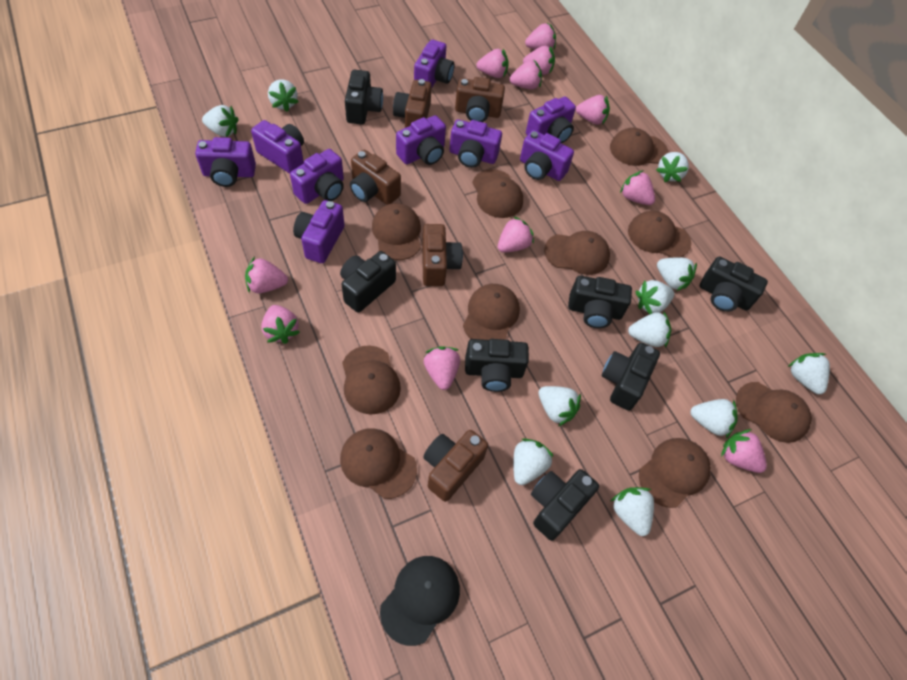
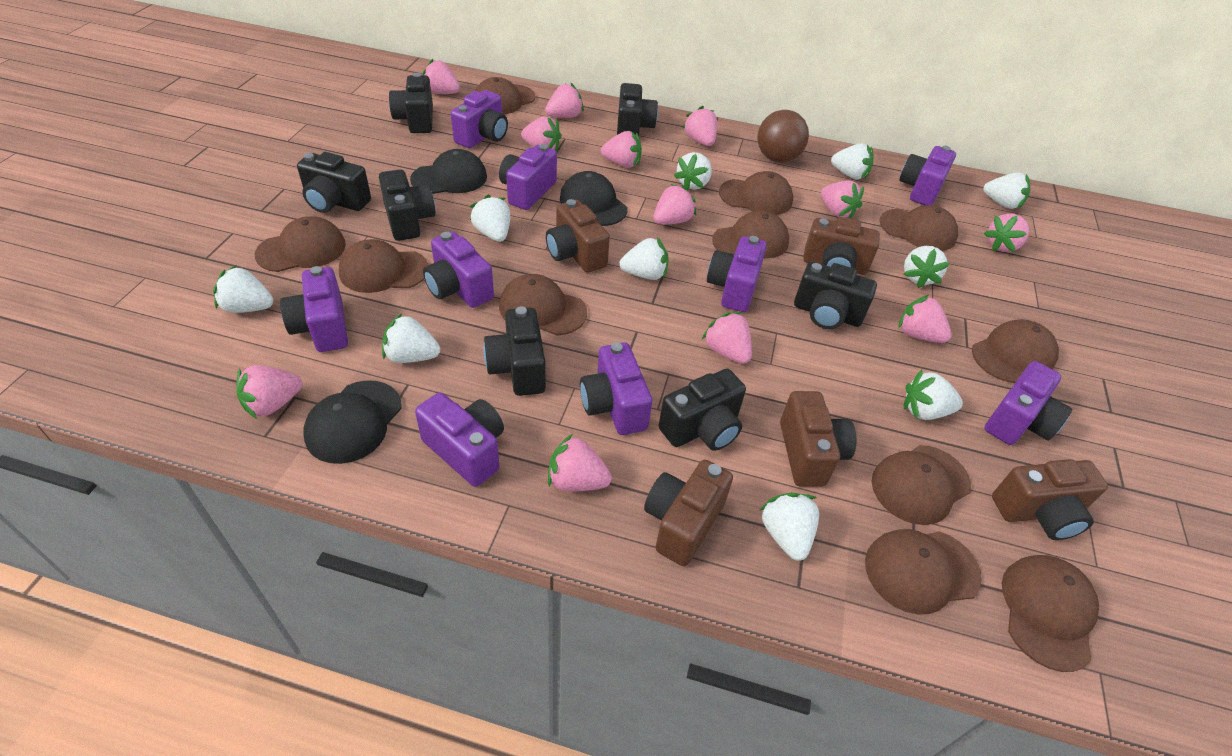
black cap: [380,556,460,646] = 1 -> [303,380,402,464] [410,149,487,194] [560,171,627,226] = 3
brown ball: none = 0 -> [757,110,809,163] = 1
brown cap: [340,428,417,499] [342,345,401,415] [372,203,421,260] [463,284,520,340] [472,169,523,218] [544,231,610,275] [610,128,668,166] [628,211,691,258] [639,438,711,508] [736,382,812,443] = 10 -> [255,216,346,272] [339,239,429,293] [475,77,535,114] [499,274,587,336] [712,211,789,259] [719,171,793,215] [865,529,982,615] [872,445,971,525] [880,205,958,251] [972,319,1059,383] [1002,555,1099,672] = 11
pink strawberry: [245,257,288,293] [261,305,300,344] [424,346,460,390] [476,49,509,78] [498,216,534,253] [510,59,542,89] [523,46,555,75] [525,23,556,50] [576,95,610,125] [620,170,655,205] [721,429,767,473] = 11 -> [236,365,303,419] [423,59,460,94] [521,116,562,152] [545,83,584,118] [548,434,612,491] [601,131,642,168] [653,184,696,225] [683,106,717,146] [702,312,752,364] [821,180,864,219] [899,295,952,343] [984,213,1030,252] = 12
white strawberry: [202,105,239,137] [268,79,299,112] [513,438,554,485] [538,386,581,426] [611,487,654,536] [628,311,671,348] [635,280,674,314] [656,152,689,182] [657,257,697,291] [690,399,738,438] [788,353,830,394] = 11 -> [213,266,273,313] [382,313,440,363] [470,195,510,242] [619,237,669,280] [674,152,712,190] [759,493,819,561] [831,144,873,179] [904,246,950,288] [904,370,963,420] [983,172,1030,209] = 10

